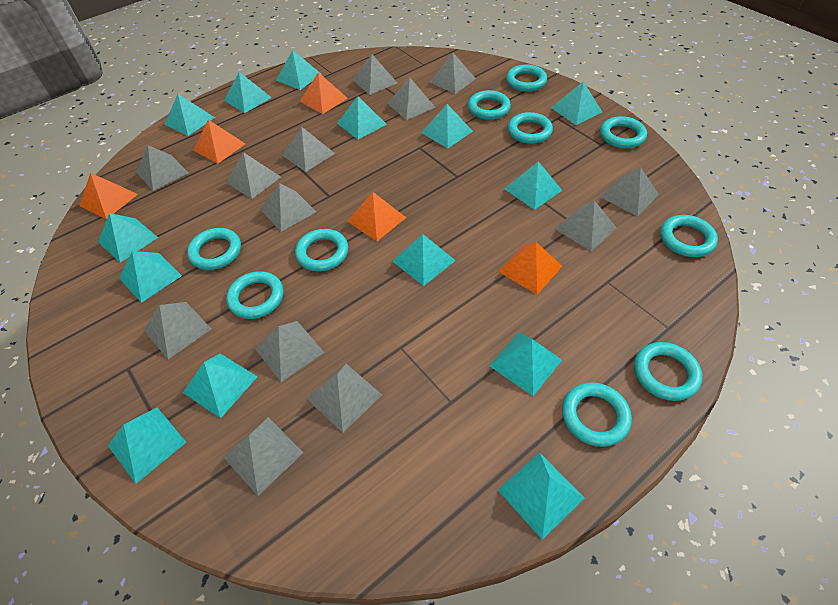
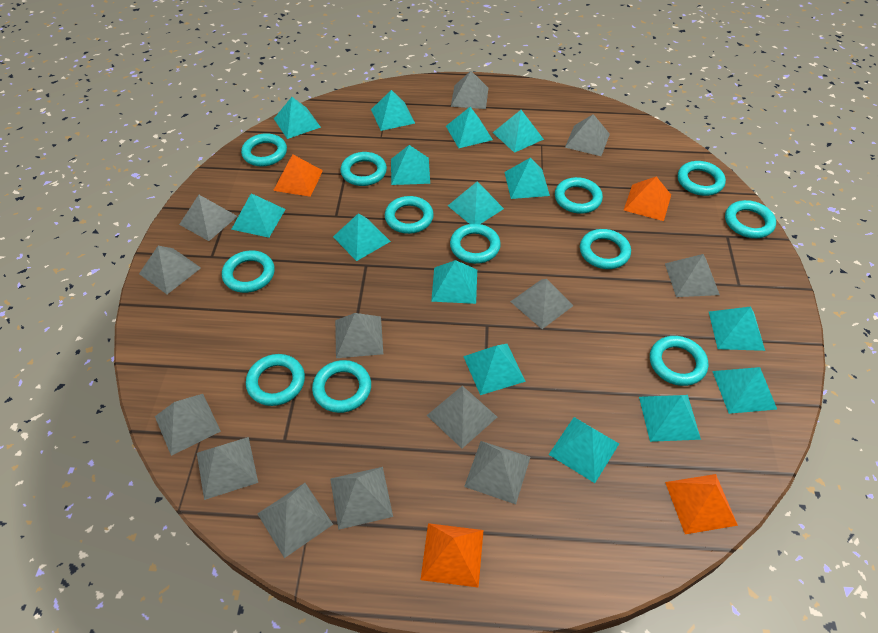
orange pyramid: [79,173,138,219] [193,120,245,164] [300,72,348,114] [347,192,406,241] [498,242,562,295] = 5 -> [273,154,323,197] [420,523,484,588] [624,176,671,221] [665,474,738,534] = 4
turquoise pyramid: [98,213,158,263] [108,407,186,484] [119,251,182,303] [165,94,215,136] [183,354,258,418] [224,72,272,113] [276,50,322,90] [337,96,387,140] [392,234,456,286] [421,104,473,149] [489,332,562,396] [498,452,585,540] [504,161,562,210] [551,82,602,125] = 14 -> [231,193,286,238] [274,97,321,139] [333,213,391,261] [371,90,415,131] [391,145,430,185] [431,260,477,304] [446,107,493,148] [448,181,504,224] [463,344,526,395] [493,110,544,153] [504,158,550,199] [549,417,619,483] [639,395,701,442] [709,307,765,351] [712,367,777,414] = 15
turquoise ring: [187,228,241,270] [226,271,283,319] [295,229,348,271] [468,90,511,120] [506,64,547,92] [508,112,553,144] [562,382,632,447] [600,116,647,149] [634,342,702,401] [660,215,718,257] = 10 -> [222,250,275,293] [241,133,287,166] [246,354,305,406] [312,360,371,413] [341,152,387,186] [385,196,434,234] [450,224,501,264] [555,177,603,214] [580,229,631,269] [650,336,708,386] [678,161,726,196] [725,200,776,238] = 12

